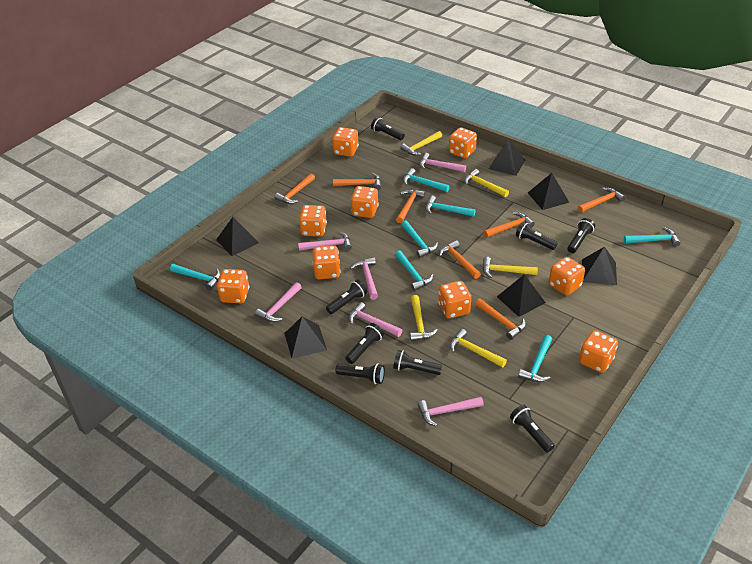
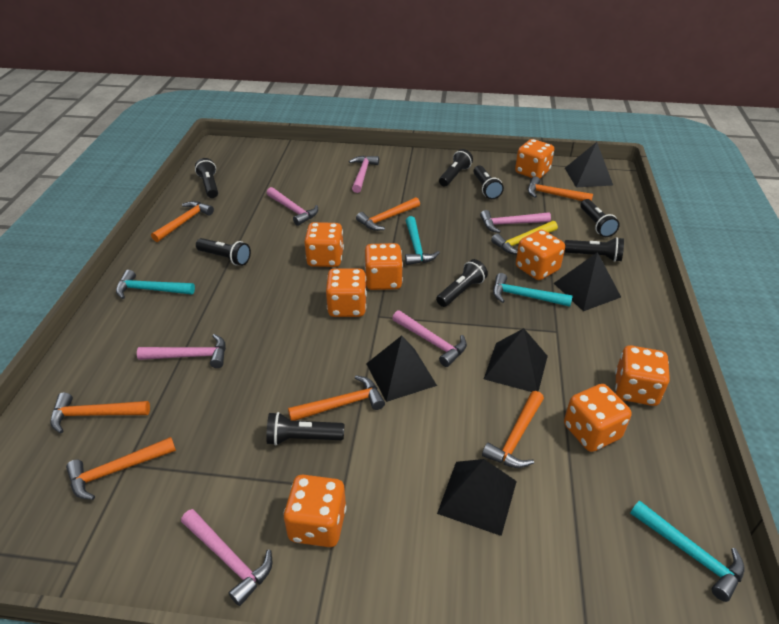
black pyramid: [216,217,259,256] [284,316,327,359] [489,140,525,176] [497,274,546,317] [528,173,570,210] [582,247,617,285] = 6 -> [366,336,437,402] [437,459,517,536] [484,328,548,392] [554,252,621,311] [565,142,613,187] = 5
orange dice: [217,269,249,303] [299,205,327,237] [312,245,340,279] [332,127,359,157] [351,186,379,218] [438,281,471,319] [449,127,477,158] [549,257,585,295] [579,330,618,373] = 9 -> [284,475,347,547] [304,222,344,267] [326,268,367,317] [364,243,403,290] [515,139,554,179] [516,230,565,280] [564,384,632,452] [615,345,670,406] = 8
turquoise hammer: [170,264,221,290] [395,251,433,291] [401,220,438,258] [403,168,450,192] [426,196,476,217] [518,335,552,382] [624,227,681,247] = 7 -> [116,270,195,299] [405,216,440,265] [493,273,573,307] [630,501,745,602] = 4
yellow hammer: [400,131,442,155] [410,295,438,341] [450,329,507,368] [464,169,509,197] [483,257,538,278] = 5 -> [491,221,558,254] = 1

